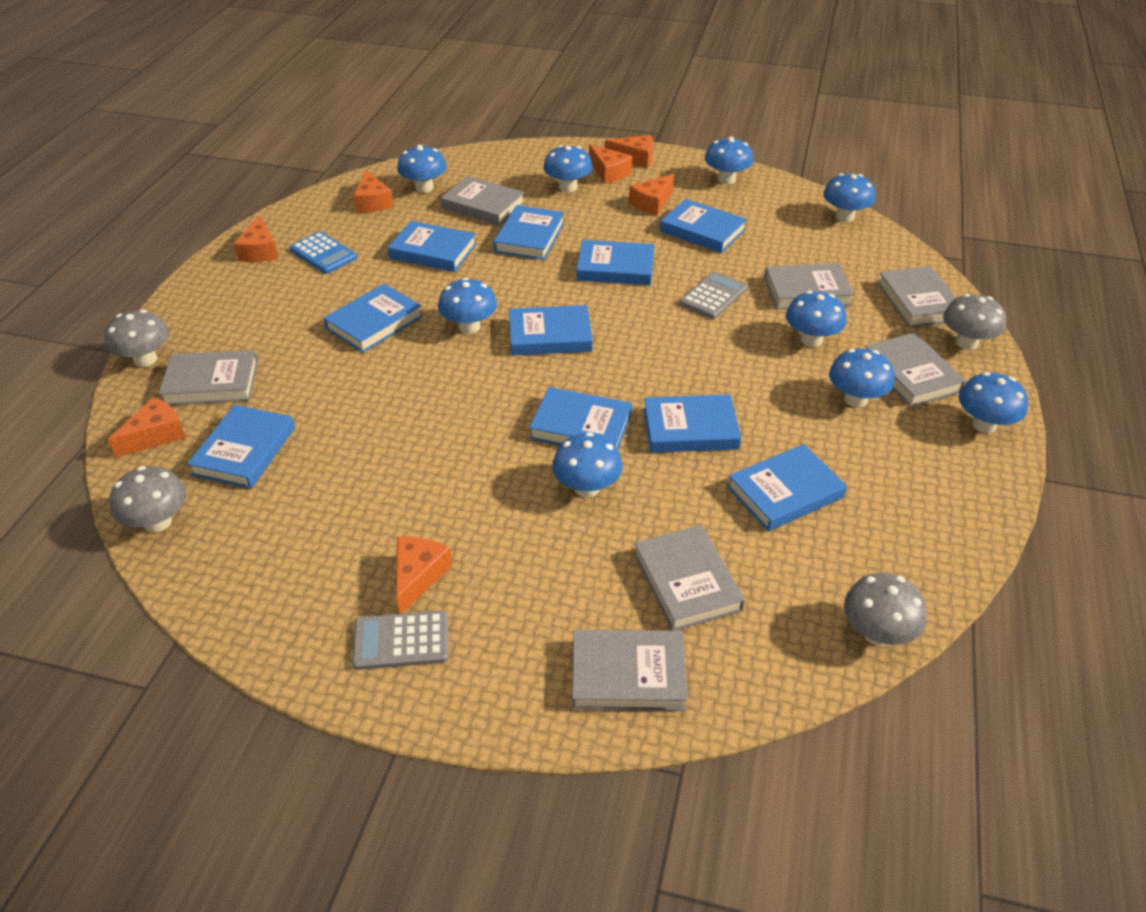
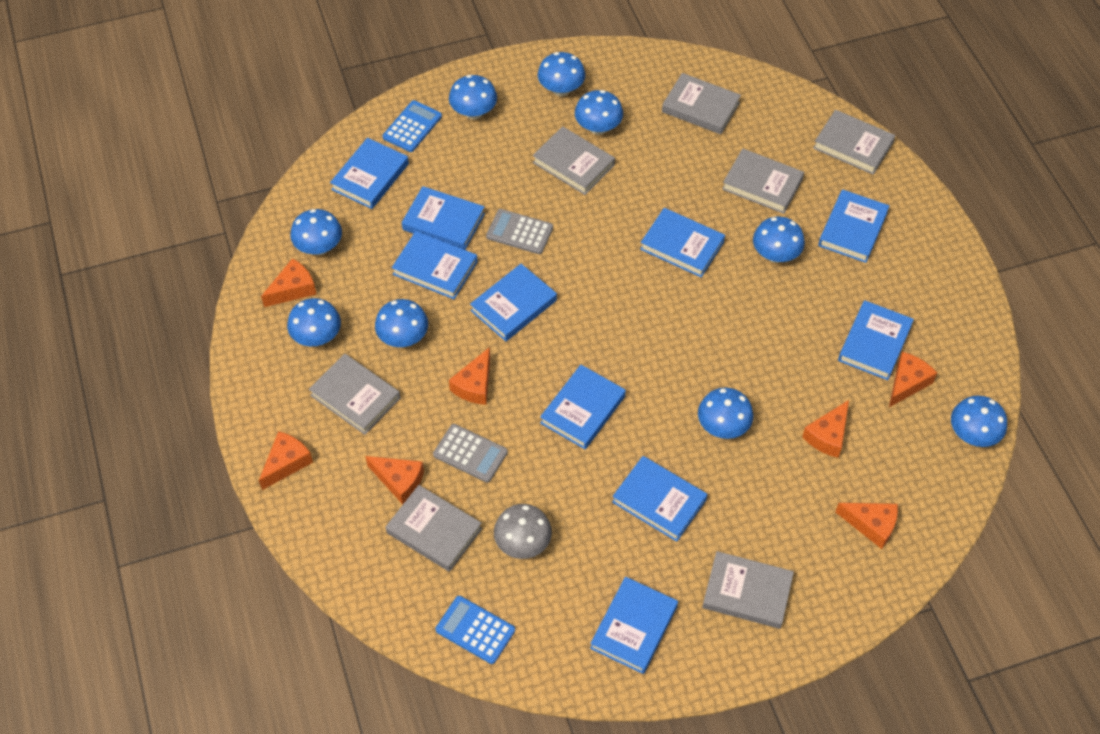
blue calculator: [289,232,357,274] = 1 -> [383,100,442,152] [435,596,515,664] = 2
grey mushroom: [104,310,169,367] [109,466,186,532] [844,573,927,645] [943,294,1006,350] = 4 -> [494,504,552,559] = 1

